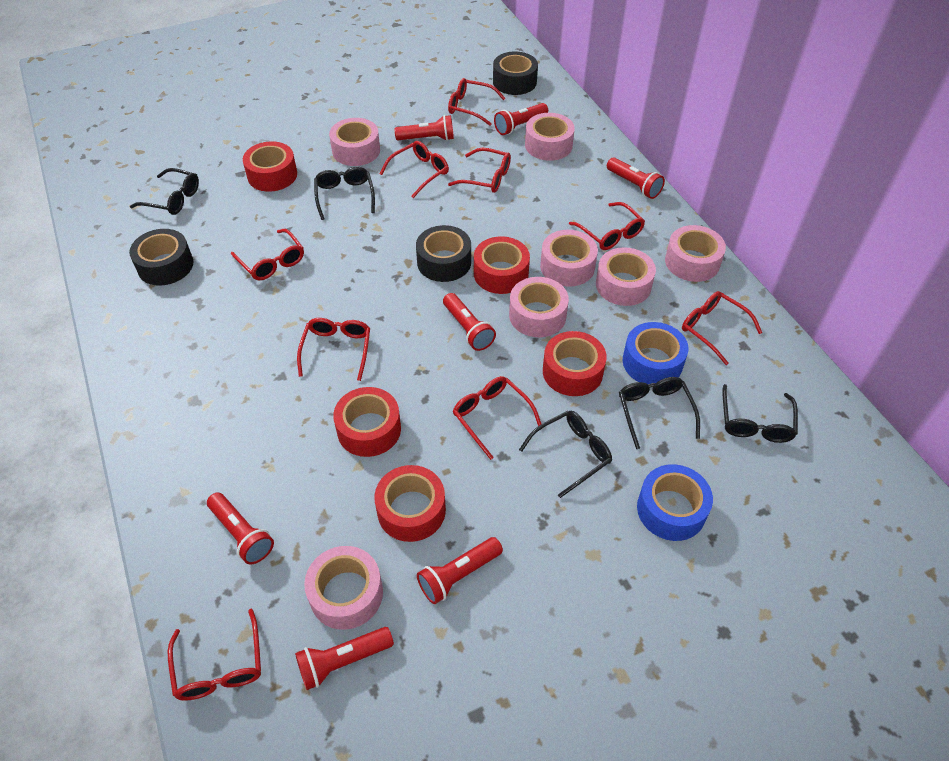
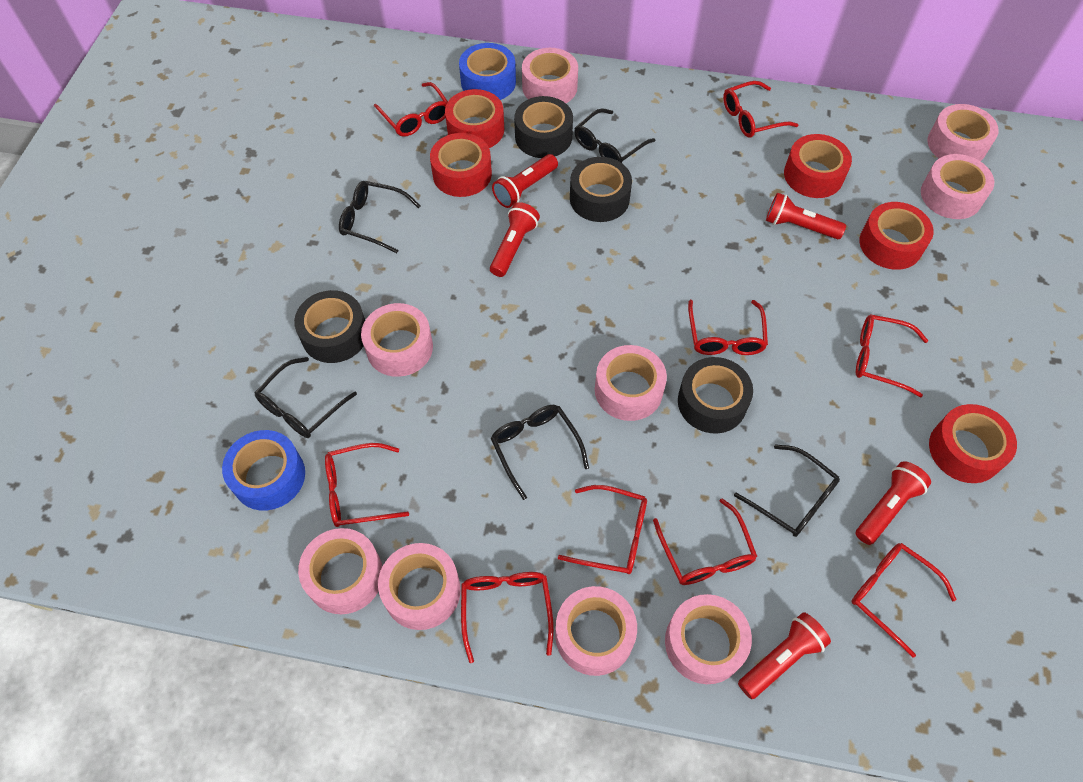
black tape: [129,229,193,286] [416,225,471,282] [493,52,538,95] = 3 -> [294,290,365,363] [514,96,573,158] [570,157,632,222] [678,357,753,433] = 4
pink tape: [304,546,383,630] [329,118,380,166] [509,277,569,337] [525,113,575,161] [540,230,598,287] [596,247,656,306] [665,225,726,282] = 7 -> [298,528,382,614] [361,303,433,377] [378,543,461,630] [522,48,578,103] [555,586,637,676] [595,345,667,421] [665,594,752,684] [921,154,994,219] [927,104,999,161] = 9
red flashlight: [207,492,274,565] [295,627,394,690] [394,115,454,141] [417,537,503,604] [443,293,496,351] [494,103,548,135] [607,157,665,199] = 7 -> [490,202,540,277] [492,154,558,208] [738,612,831,699] [766,192,846,239] [856,461,931,545] = 5

